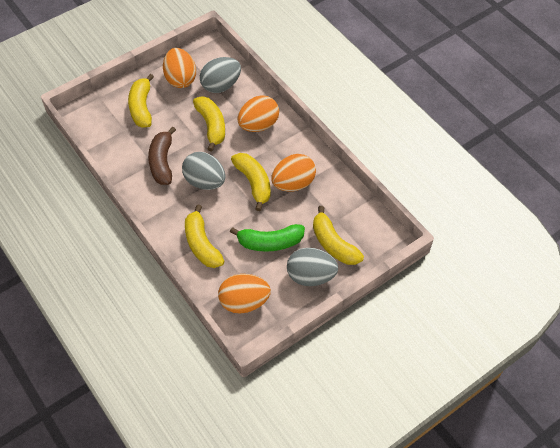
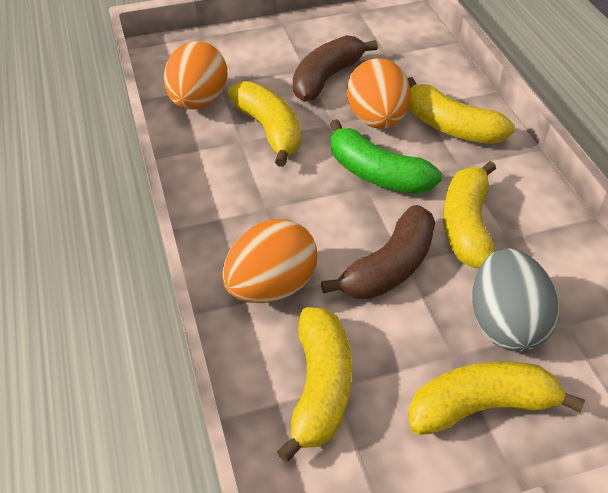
brown banana: [148,126,176,185] = 1 -> [293,35,378,102] [321,205,435,299] = 2
grey egg: [182,152,226,190] [200,57,241,93] [287,248,338,286] = 3 -> [472,249,559,351] = 1
orange egg: [163,48,196,88] [218,274,271,314] [237,95,279,132] [271,154,316,192] = 4 -> [164,41,227,109] [222,219,317,303] [347,58,411,129] = 3

